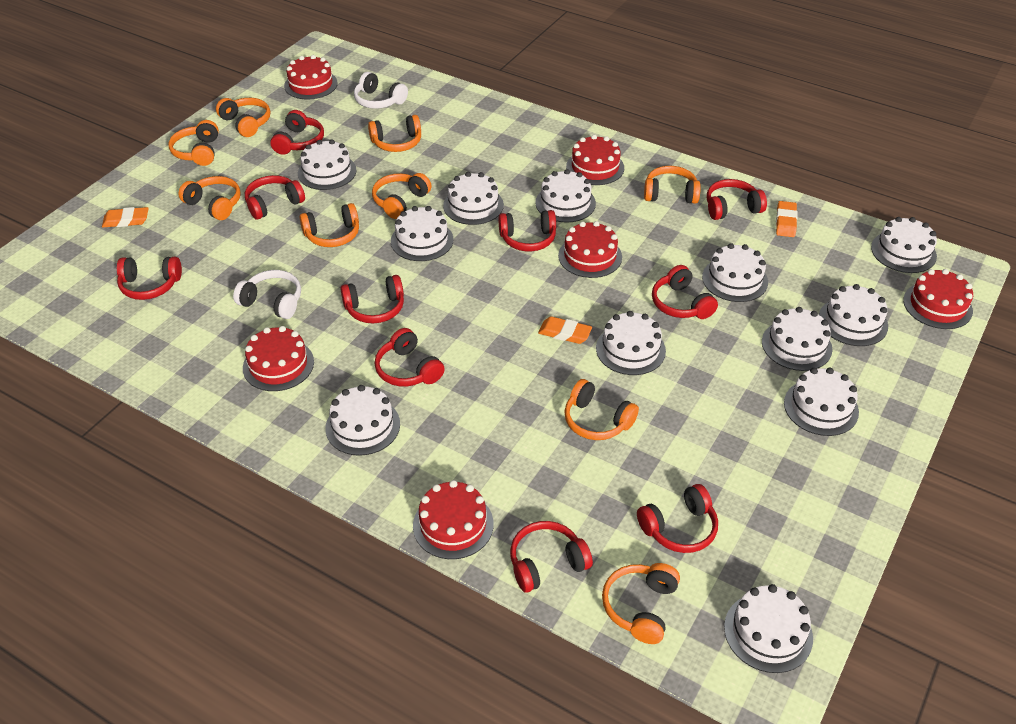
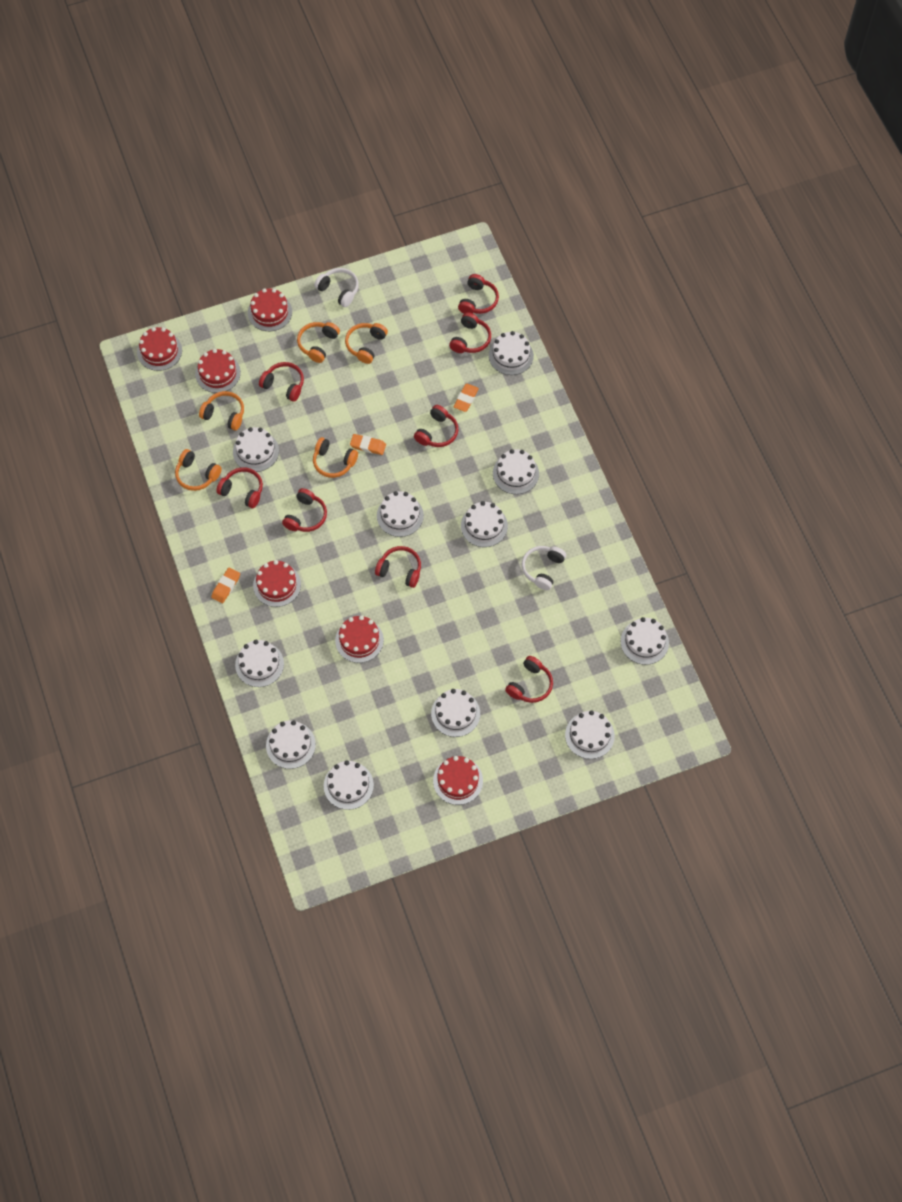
orange headphones: [169,120,219,166] [178,176,241,220] [216,98,270,137] [299,203,359,247] [368,115,421,152] [372,173,431,219] [564,379,639,440] [602,563,680,644] [644,166,701,204] = 9 -> [175,449,222,491] [199,391,244,431] [297,322,340,363] [313,437,358,478] [345,323,388,364] = 5
red headphones: [117,257,182,300] [245,175,305,220] [270,110,324,155] [340,275,404,323] [375,328,445,387] [499,210,556,251] [510,521,593,593] [637,484,718,553] [652,265,718,319] [707,179,767,220] = 10 -> [216,467,263,508] [259,362,304,402] [282,488,327,532] [375,546,421,588] [414,405,458,447] [449,312,491,353] [458,274,499,314] [505,656,553,703] = 8
white cake: [298,139,357,190] [325,385,400,456] [391,206,453,261] [443,172,504,225] [535,169,596,222] [596,311,666,375] [702,243,768,302] [724,584,813,673] [762,307,833,371] [784,368,859,436] [819,284,888,346] [871,217,937,273] = 12 -> [233,427,279,472] [235,640,284,687] [266,720,316,769] [324,760,374,810] [377,491,424,537] [431,689,480,737] [461,501,508,547] [489,331,534,375] [493,449,539,494] [565,710,615,759] [621,617,669,665] = 11

